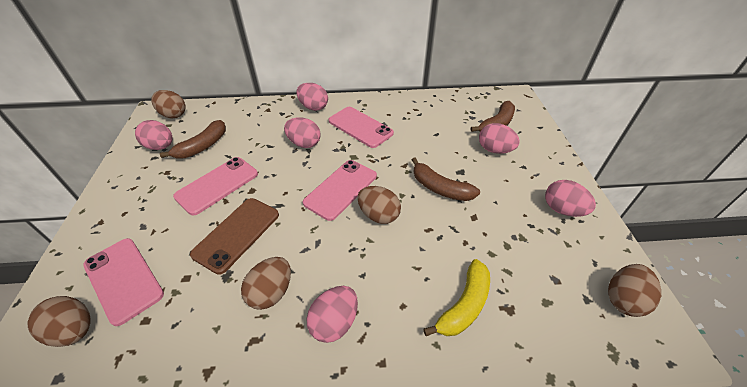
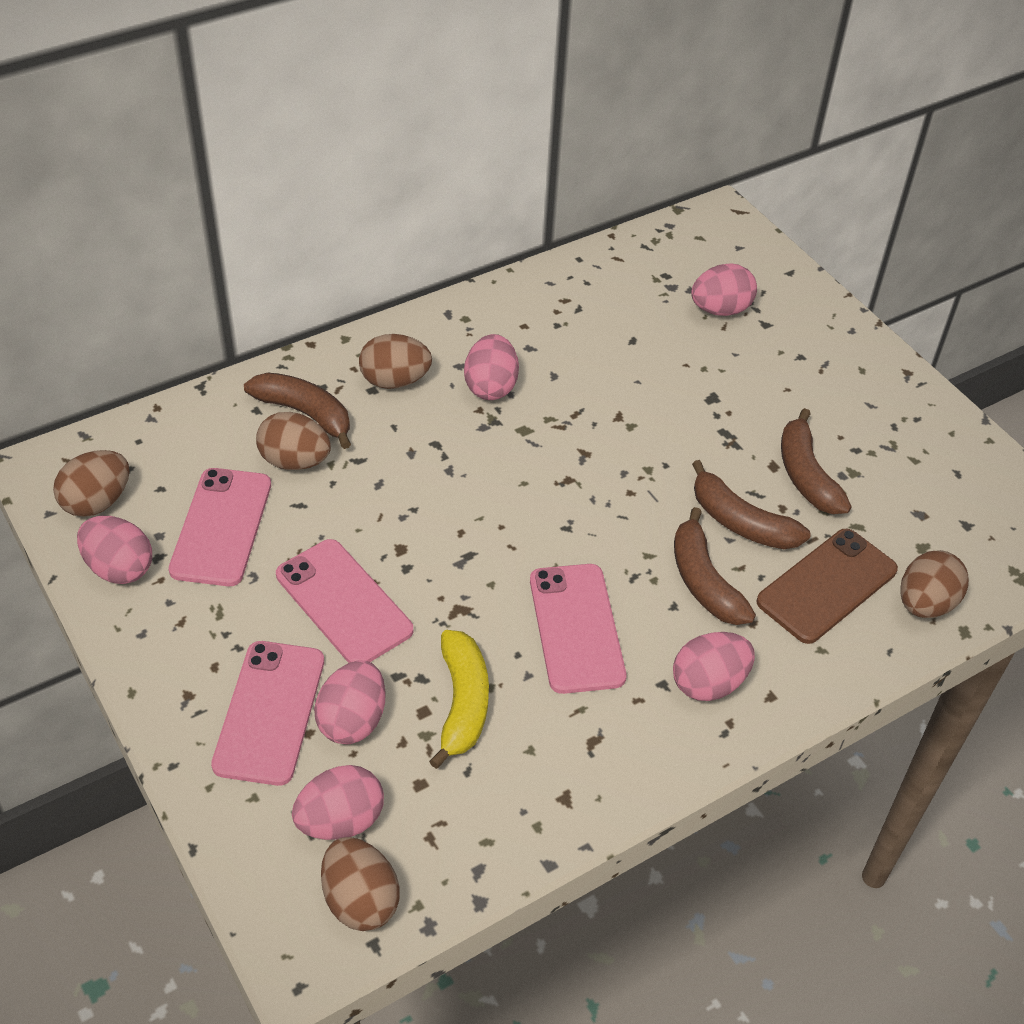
brown banana: [160,120,226,158] [412,157,480,201] [470,101,515,132] = 3 -> [244,373,351,449] [674,507,756,625] [692,460,810,549] [781,408,851,514] = 4

